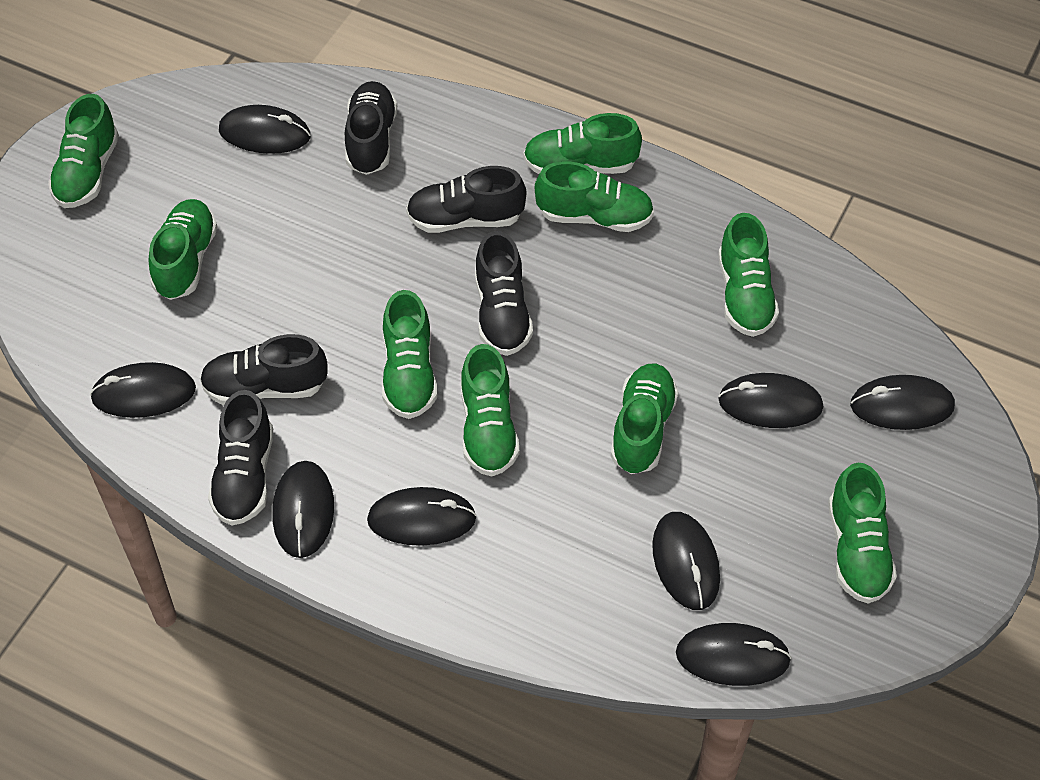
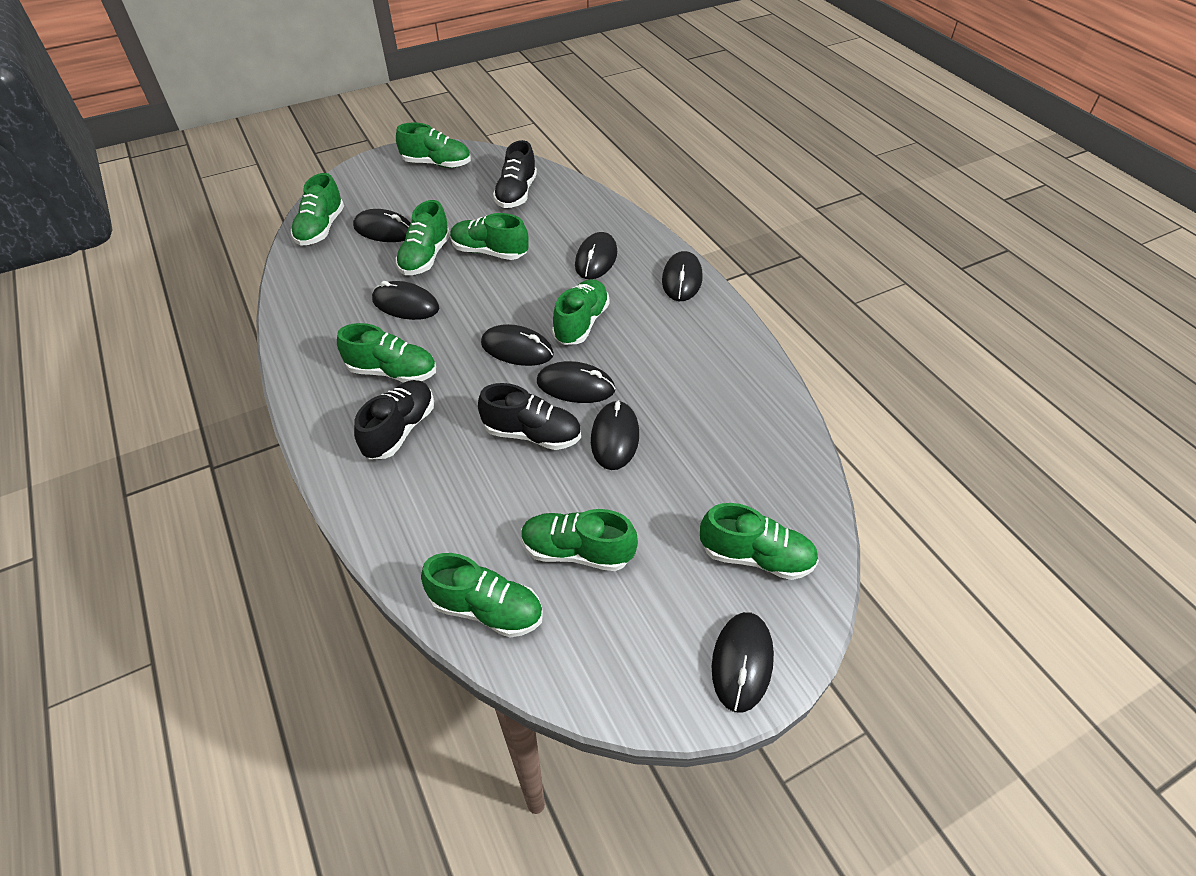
black shoe: [200,334,328,405] [208,390,273,526] [345,81,397,175] [406,166,527,233] [475,231,533,356] = 5 -> [354,380,434,459] [478,383,581,450] [493,140,537,208] = 3

